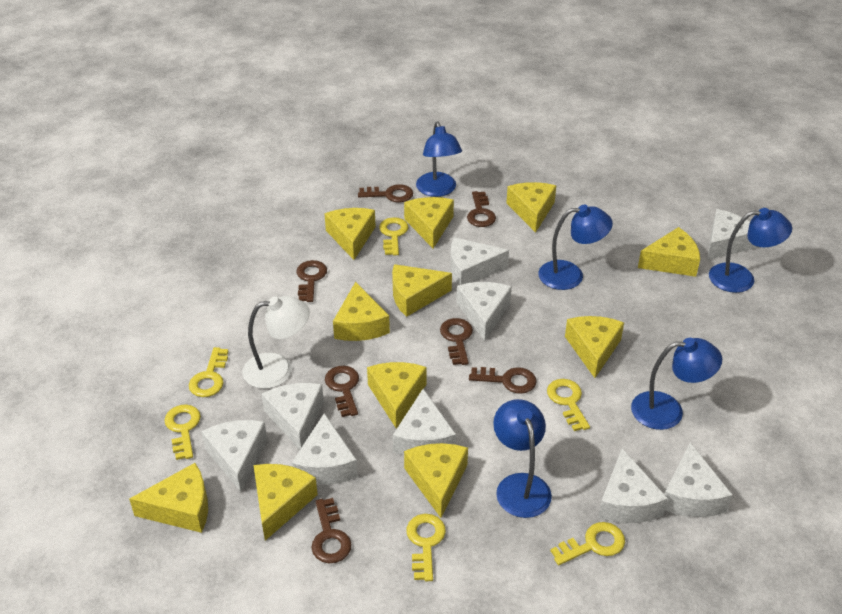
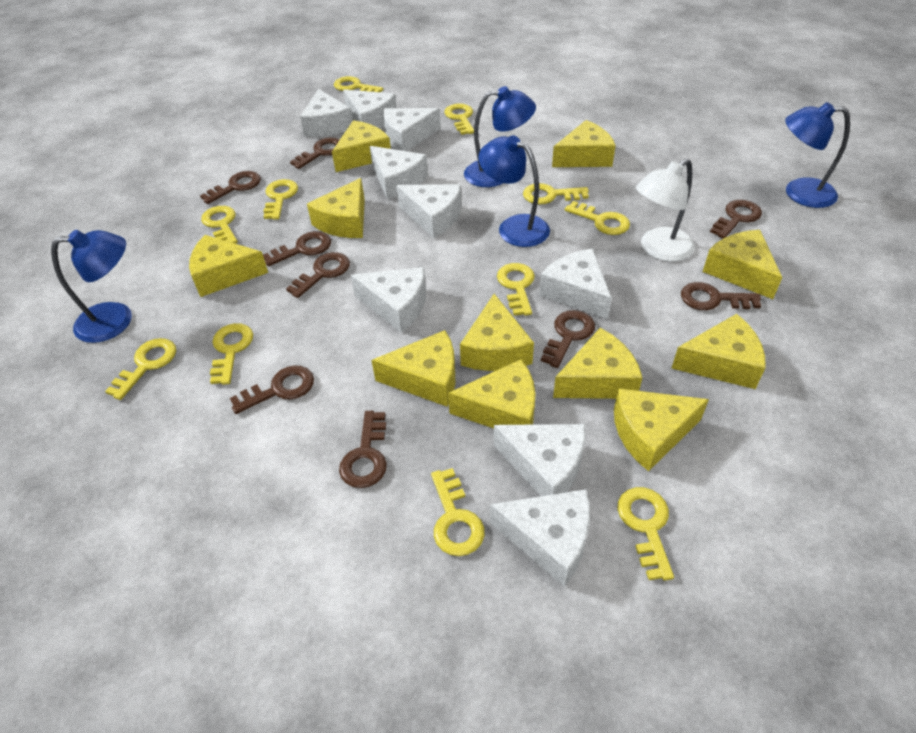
blue lamp: [416,122,462,197] [493,399,552,518] [538,205,613,290] [631,338,722,430] [709,208,792,293] = 5 -> [51,230,132,343] [464,86,536,187] [478,135,550,247] [785,102,850,208] = 4
brown key: [296,260,327,302] [311,498,352,563] [325,365,359,417] [358,184,413,202] [440,318,473,365] [467,191,496,227] [469,367,537,394] = 7 -> [200,171,261,204] [230,365,314,414] [263,231,331,266] [286,252,350,298] [290,138,340,169] [339,411,387,488] [541,310,595,368] [681,282,761,310] [710,200,762,238] = 9
yellow key: [164,404,201,460] [189,347,228,397] [379,217,408,255] [406,514,446,581] [547,379,590,431] [550,522,625,565] = 6 -> [105,338,176,400] [201,206,238,244] [210,323,253,385] [263,179,298,220] [334,76,383,92] [431,468,485,556] [444,103,474,135] [497,263,535,316] [523,183,589,205] [565,201,630,235] [617,487,674,581] = 11

